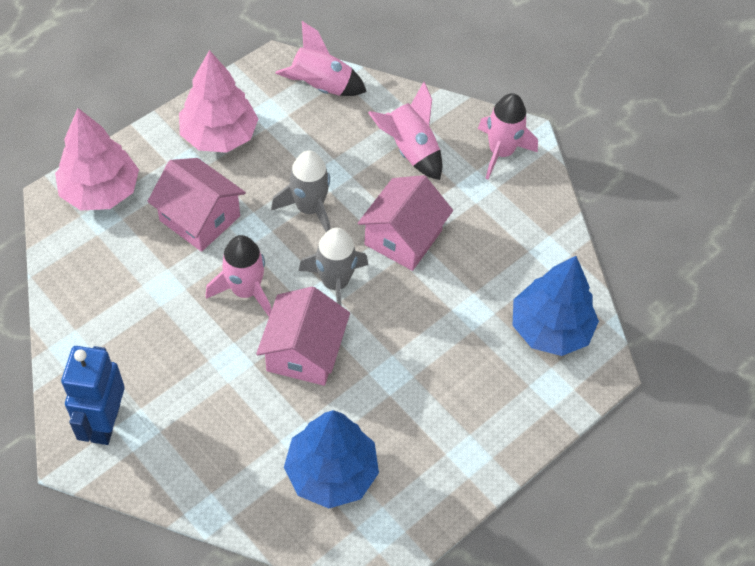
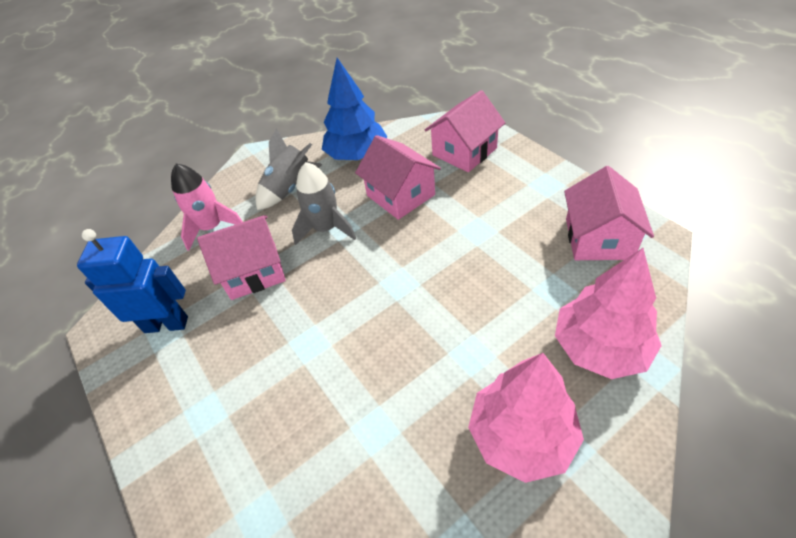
blue tree: [284,410,379,508] [512,256,599,356] = 2 -> [322,58,387,160] = 1
pink house: [147,158,246,252] [256,286,350,386] [358,175,453,271] = 3 -> [197,216,286,300] [355,135,441,220] [425,90,505,172] [564,166,654,260] = 4
pink rocket: [206,235,272,316] [275,21,367,96] [368,82,443,180] [478,93,538,179] = 4 -> [171,164,243,251] = 1

